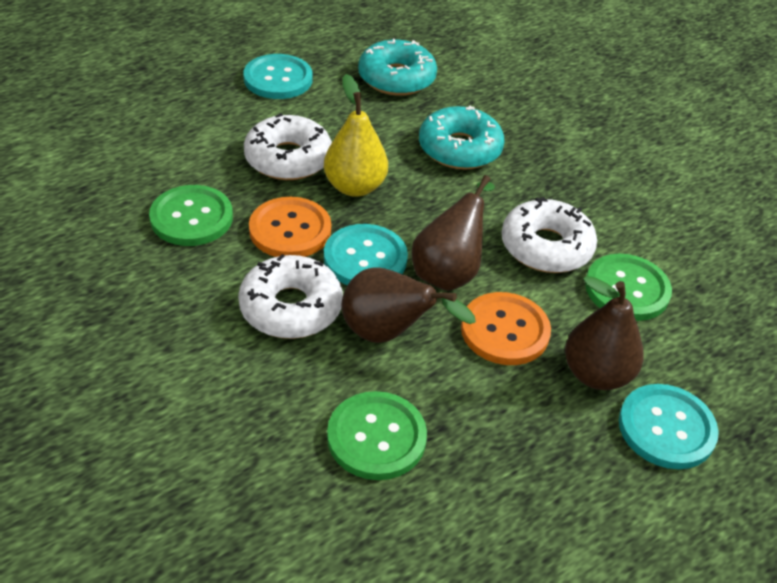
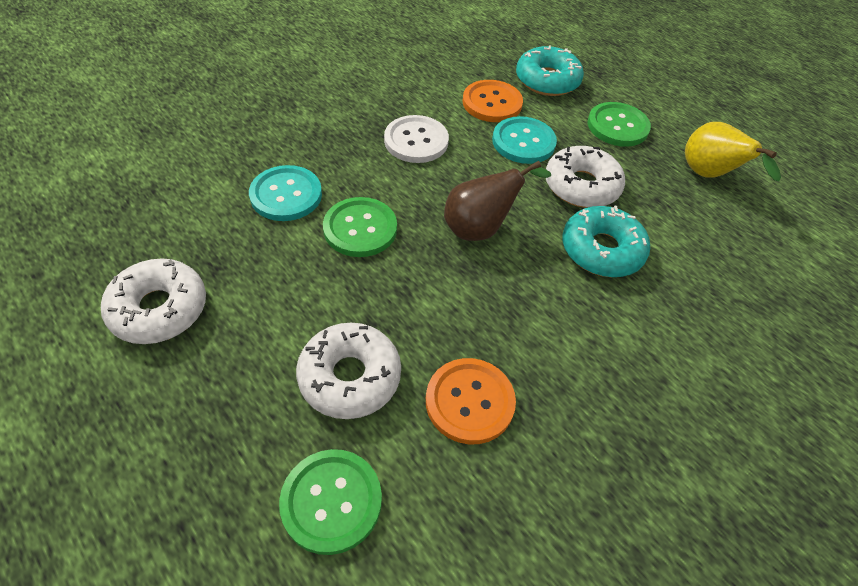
brown pear: [342,267,476,343] [412,175,495,291] [565,276,644,390] = 3 -> [444,161,551,241] = 1
turquoise button: [243,54,313,99] [324,224,408,285] [619,384,719,469] = 3 -> [249,165,322,221] [492,116,557,164] = 2
white button: none = 0 -> [384,115,449,163] = 1

